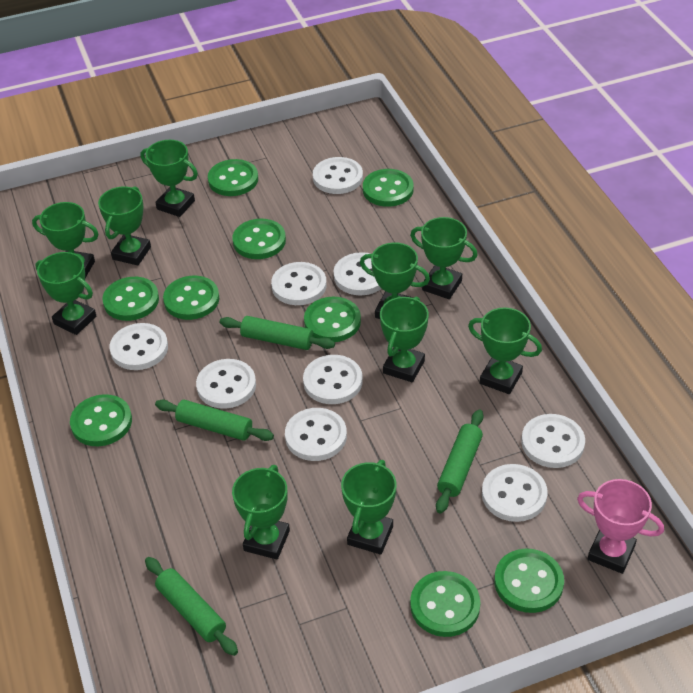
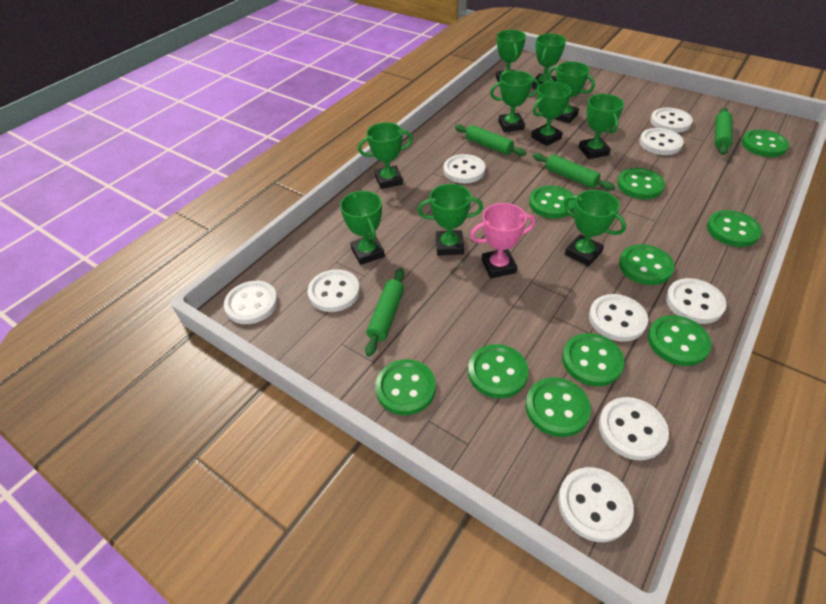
green button: [70,394,132,446] [102,277,159,321] [163,276,219,320] [208,159,258,196] [233,219,286,259] [304,297,361,342] [363,169,414,207] [410,571,480,637] [494,549,564,613] = 9 -> [375,359,436,415] [468,344,529,398] [525,377,591,437] [529,185,575,219] [562,333,625,386] [617,168,665,199] [619,244,674,285] [648,315,712,366] [707,210,762,247] [741,129,789,157] = 10

